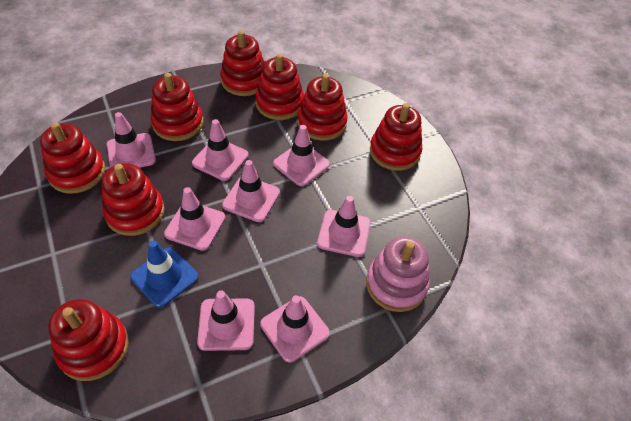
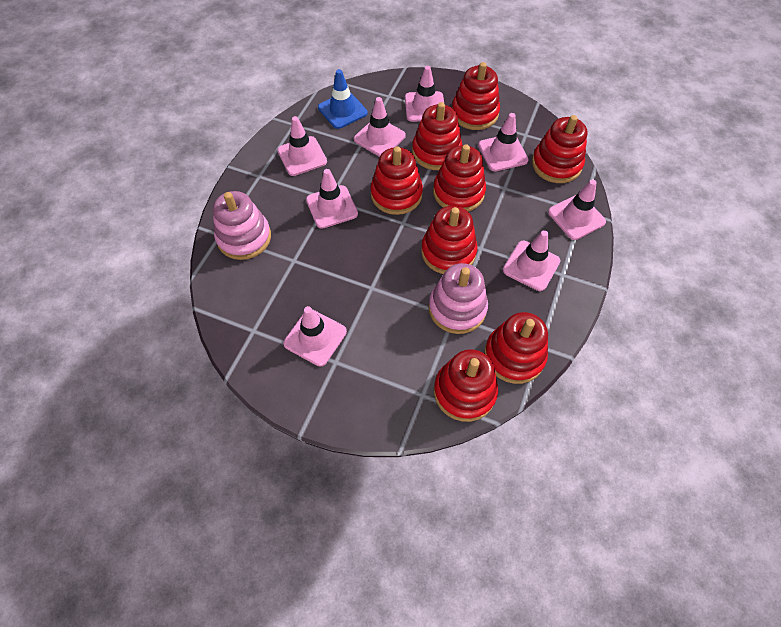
pink stacking toy: [366,237,430,312] = 1 -> [213,191,271,260] [428,263,488,334] = 2

